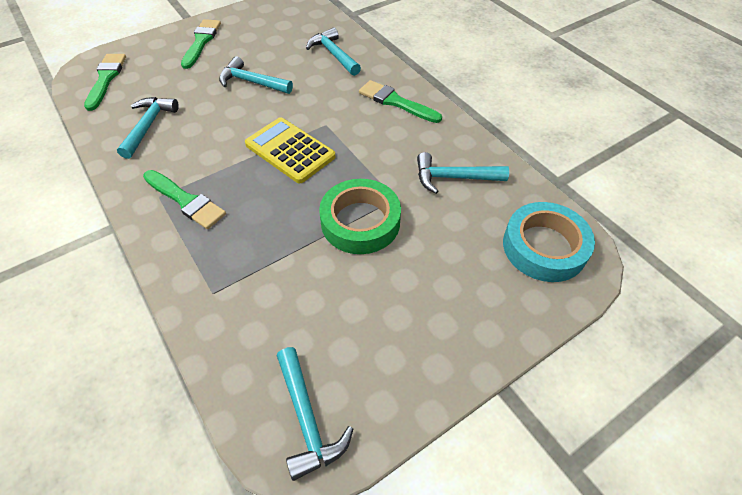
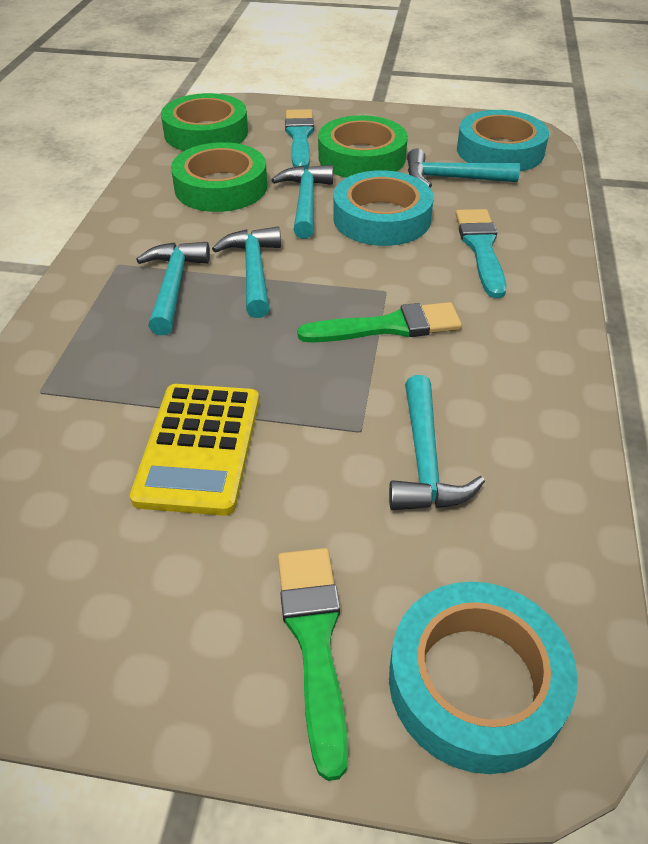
green brush: [84,54,126,111] [143,170,226,229] [181,19,221,69] [359,80,442,123] = 4 -> [278,548,348,781] [297,302,462,342] = 2
green tape: [319,179,401,254] = 1 -> [161,93,248,151] [171,142,267,212] [318,115,408,178] = 3
turquoise brush: none = 0 -> [285,109,314,170] [455,209,506,298] = 2
turquoise tape: [503,202,595,282] = 1 -> [333,170,434,246] [389,582,578,774] [457,110,549,172] = 3

